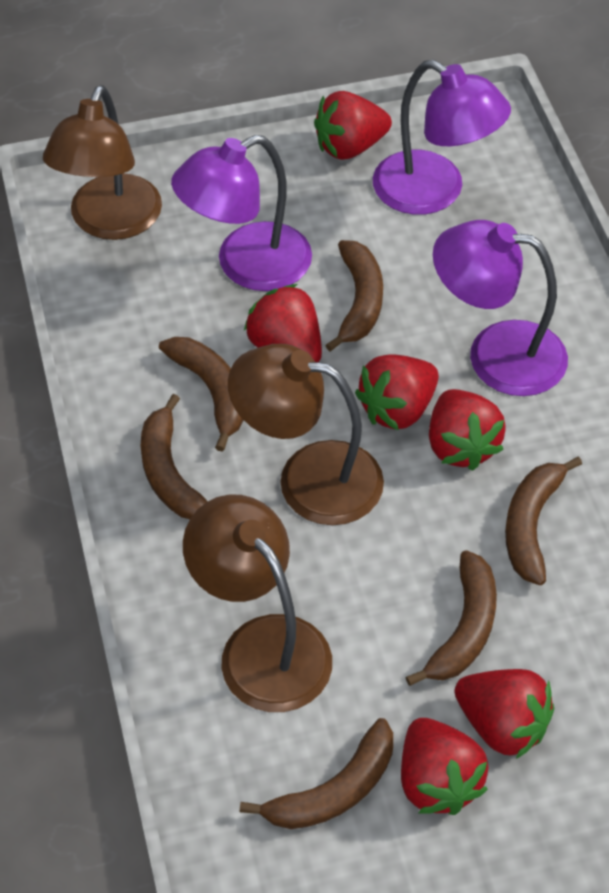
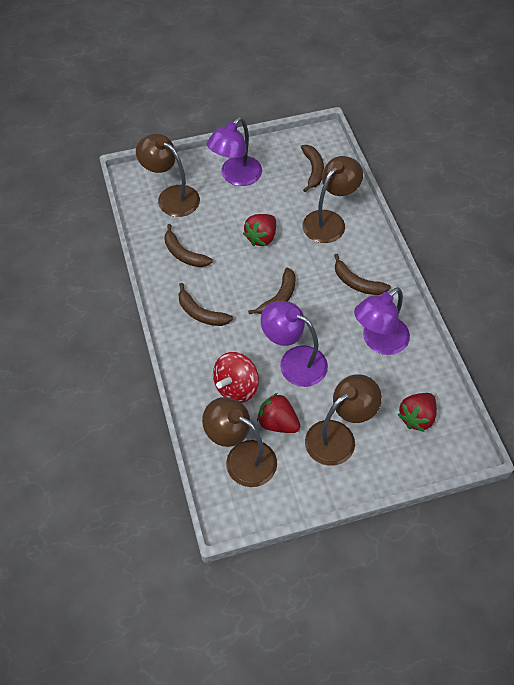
brown banana: [141,394,208,519] [159,337,243,452] [240,718,393,829] [325,240,383,352] [406,550,497,686] [505,456,582,585] = 6 -> [164,224,213,267] [178,283,233,326] [248,268,295,314] [301,145,324,192] [334,254,391,295] = 5
brown lamp: [43,85,162,240] [183,494,332,712] [228,344,384,525] = 3 -> [136,134,200,217] [202,397,277,487] [303,156,363,243] [305,374,382,466] = 4
red spinning top: none = 0 -> [213,352,259,403] = 1
red strawberry: [244,284,322,362] [314,91,392,160] [355,354,439,431] [401,718,488,815] [429,389,506,471] [454,669,555,759] = 6 -> [243,214,276,246] [257,393,300,433] [398,393,437,432] = 3

